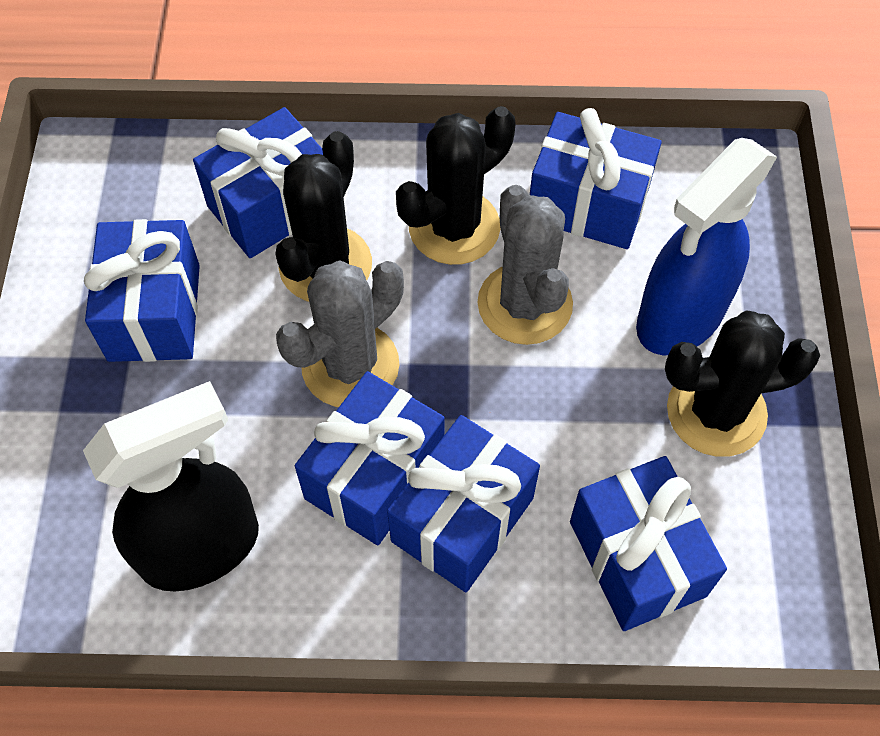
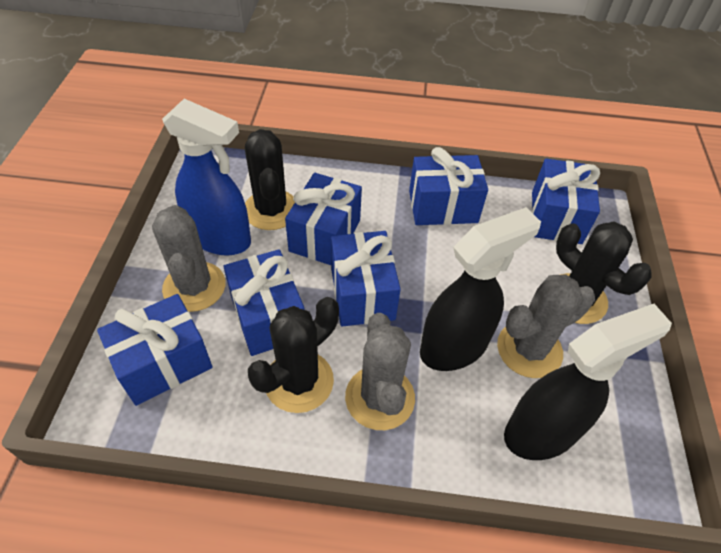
black spray bottle: [83,381,259,591] = 1 -> [420,207,541,371] [504,304,672,460] = 2
grey cactus: [276,261,404,407] [477,185,573,345] = 2 -> [152,205,225,312] [345,313,415,430] [497,274,595,378] = 3

